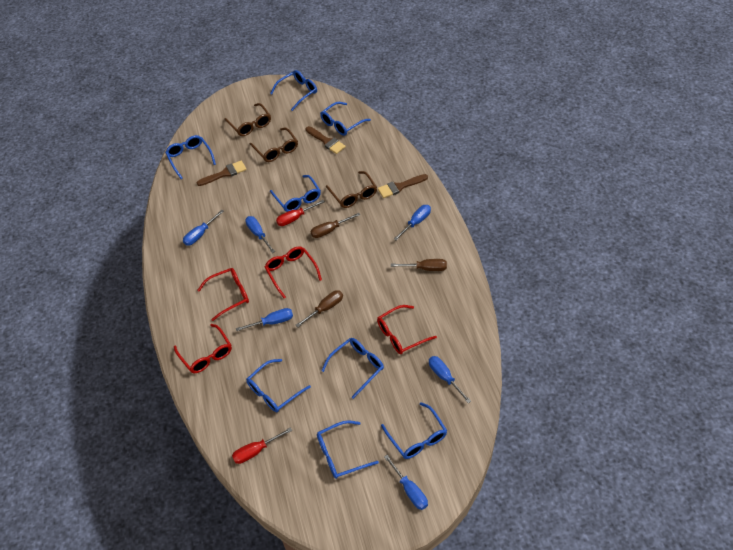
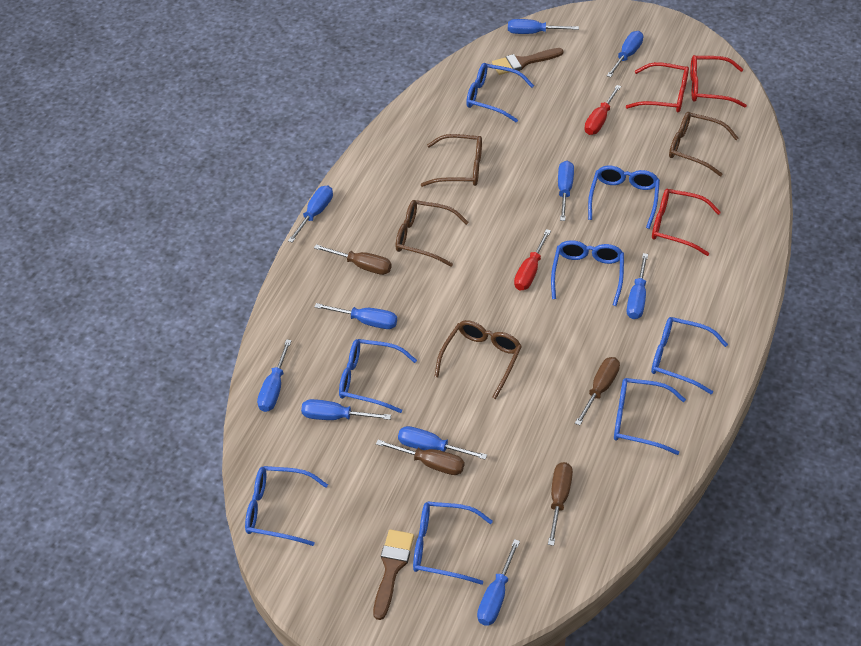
blue screwdriver: [183,210,224,246] [236,308,293,331] [245,216,275,253] [384,455,428,510] [394,205,431,241] [429,356,471,403] = 6 -> [257,339,292,412] [288,185,333,243] [301,399,391,420] [315,303,397,329] [398,426,487,460] [477,539,520,626] [508,19,579,34] [558,161,574,221] [607,31,643,77] [627,253,648,319] = 10
brown brush: [197,160,247,186] [306,126,346,154] [378,174,428,198] = 3 -> [373,529,414,620] [492,48,564,75] = 2
brown glasses: [224,103,271,136] [250,128,298,162] [326,171,377,208] = 3 -> [396,200,469,267] [421,134,482,187] [434,320,522,399] [669,112,738,176] = 4
brown screwdriver: [296,290,343,327] [310,213,360,238] [391,259,447,271] = 3 -> [314,244,392,275] [376,440,464,475] [548,462,573,546] [575,357,620,426] = 4
red glasses: [174,324,232,373] [198,268,249,321] [265,246,322,299] [377,305,437,354] = 4 -> [626,62,689,112] [652,189,721,256] [690,55,747,108] = 3

